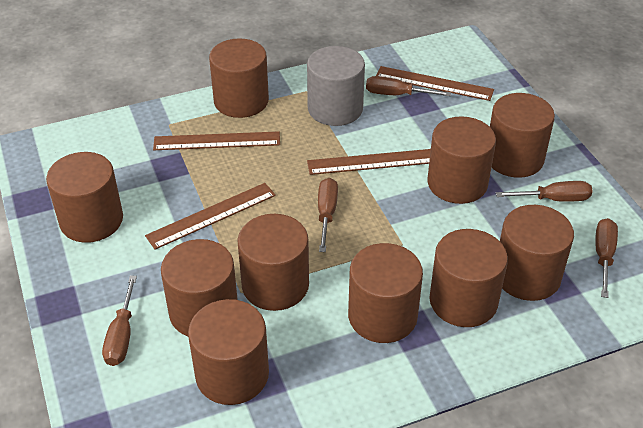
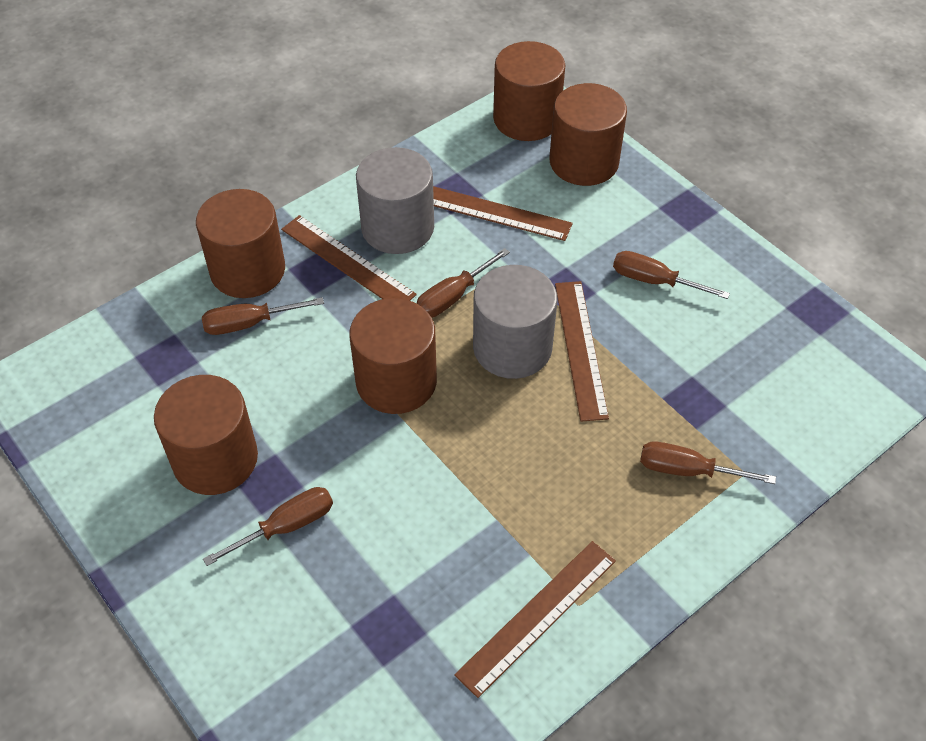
brown cylinder: [46,152,123,243] [161,239,238,337] [188,299,269,405] [209,38,269,118] [238,214,309,311] [348,243,423,343] [427,116,496,204] [429,229,508,327] [490,93,555,178] [500,205,574,301] = 10 -> [154,375,258,495] [196,189,285,298] [349,298,437,414] [493,41,565,141] [549,83,627,186] = 5
grey cylinder: [307,46,365,126] = 1 -> [356,147,434,254] [473,265,557,379] = 2

